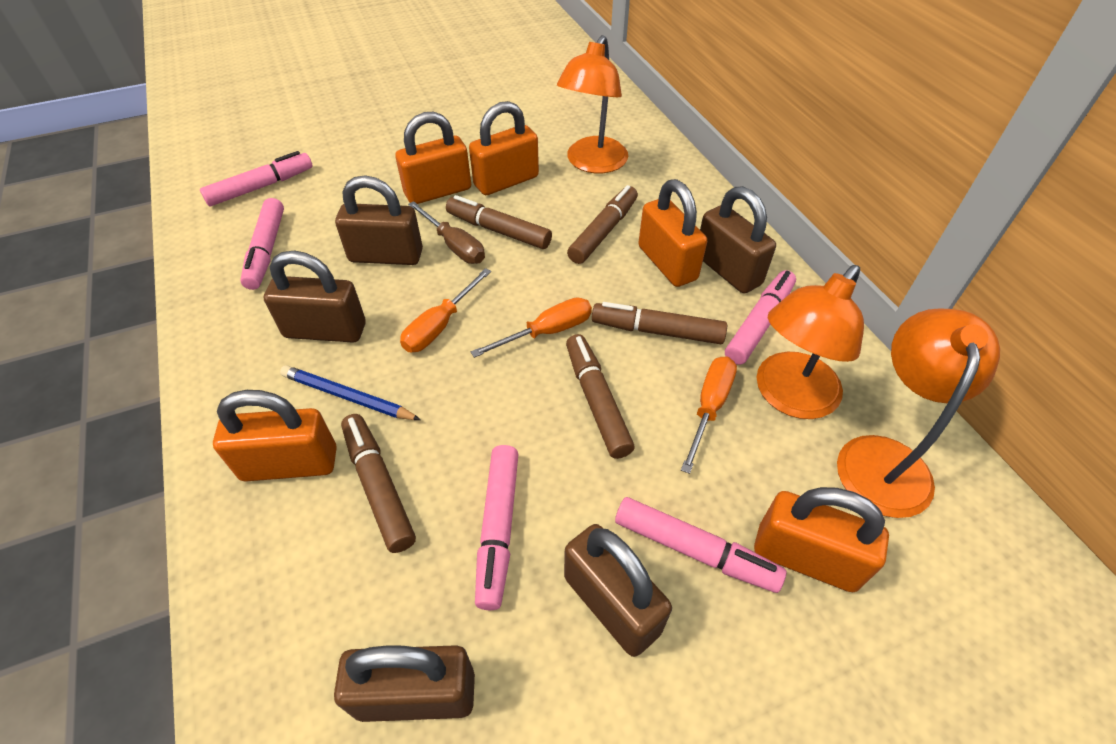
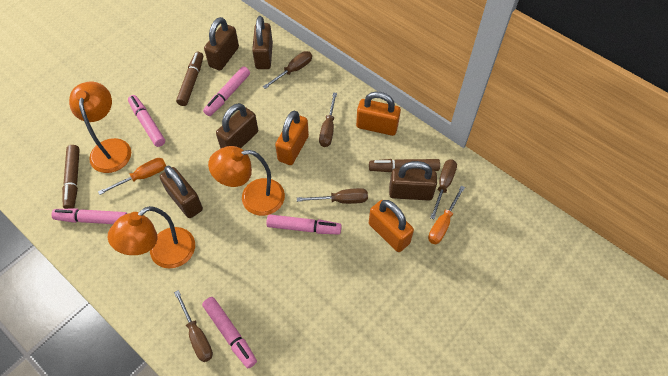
blue pencil: [280,365,421,420] = 1 -> none = 0
brown marker: [341,414,416,553] [446,195,552,249] [566,334,635,459] [567,185,638,264] [592,302,727,344] = 5 -> [62,145,80,209] [176,52,203,106] [369,159,440,172] = 3
brown screwdriver: [408,201,485,264] = 1 -> [174,290,213,362] [263,51,312,89] [297,188,368,204] [319,92,337,147] [430,159,457,219] = 5
orange padlock: [213,390,337,482] [395,112,471,204] [469,101,539,195] [638,179,707,287] [754,487,889,592] = 5 -> [275,111,309,165] [356,92,401,136] [369,200,414,252] = 3
orange screwdriver: [400,268,491,353] [471,298,592,358] [681,356,737,474] = 3 -> [98,158,166,195] [428,186,465,244] = 2

